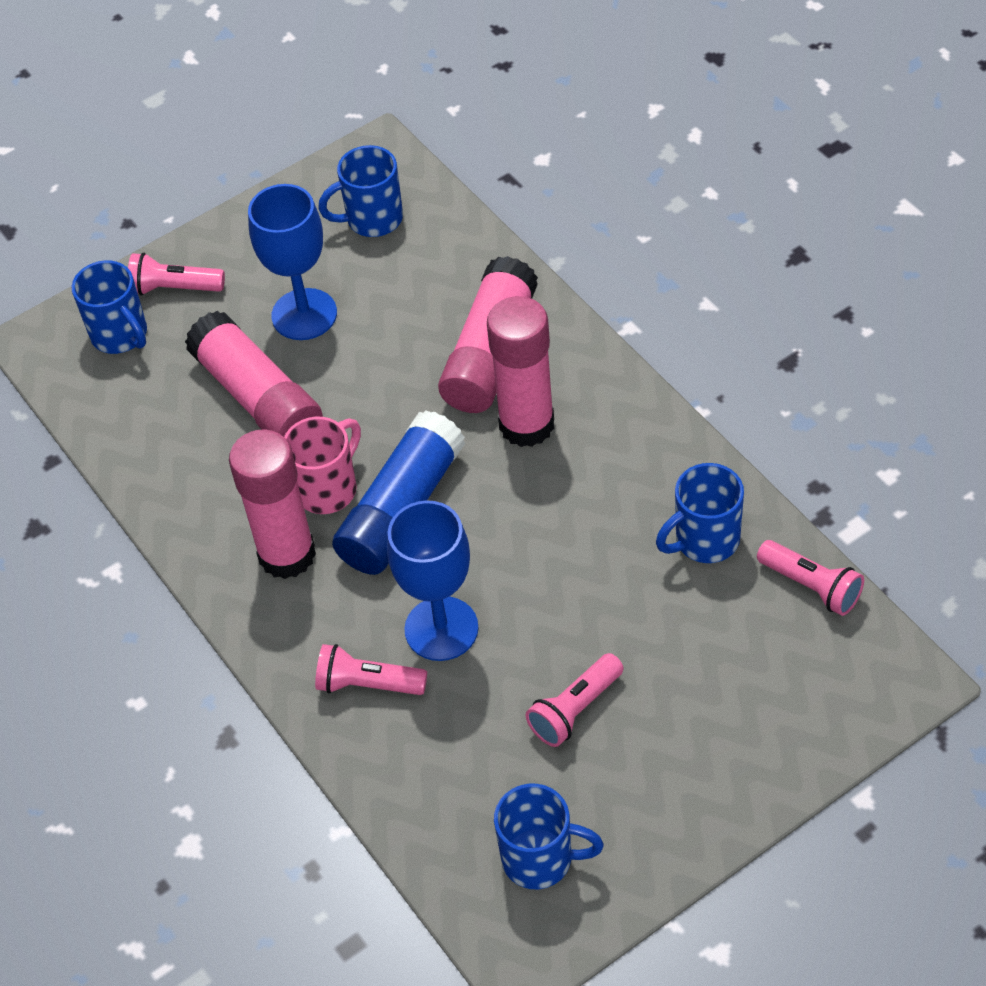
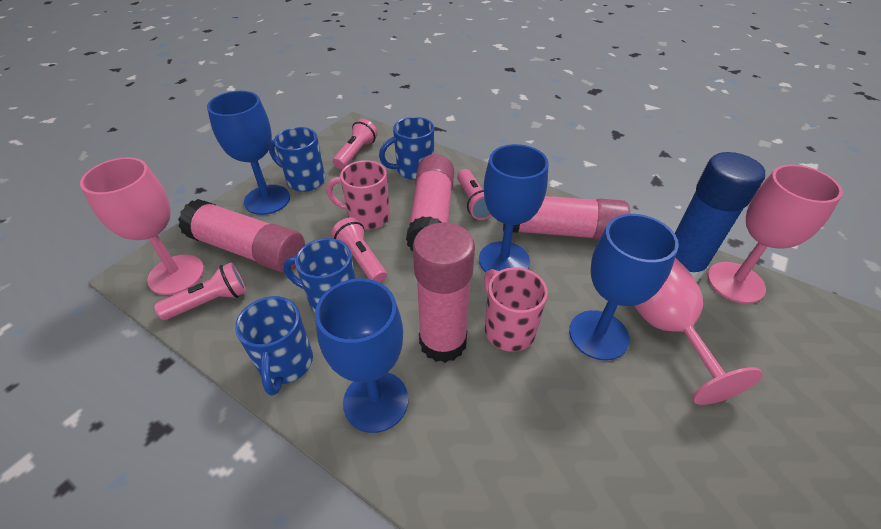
blue goblet: [248,184,337,340] [387,500,478,661] = 2 -> [207,91,290,215] [315,279,408,433] [479,144,549,272] [569,214,679,361] = 4
pink goblet: none = 0 -> [80,157,204,295] [634,257,763,405] [707,164,843,304] = 3
pink mug: [284,417,361,514] = 1 -> [326,160,390,230] [484,267,548,352] = 2

